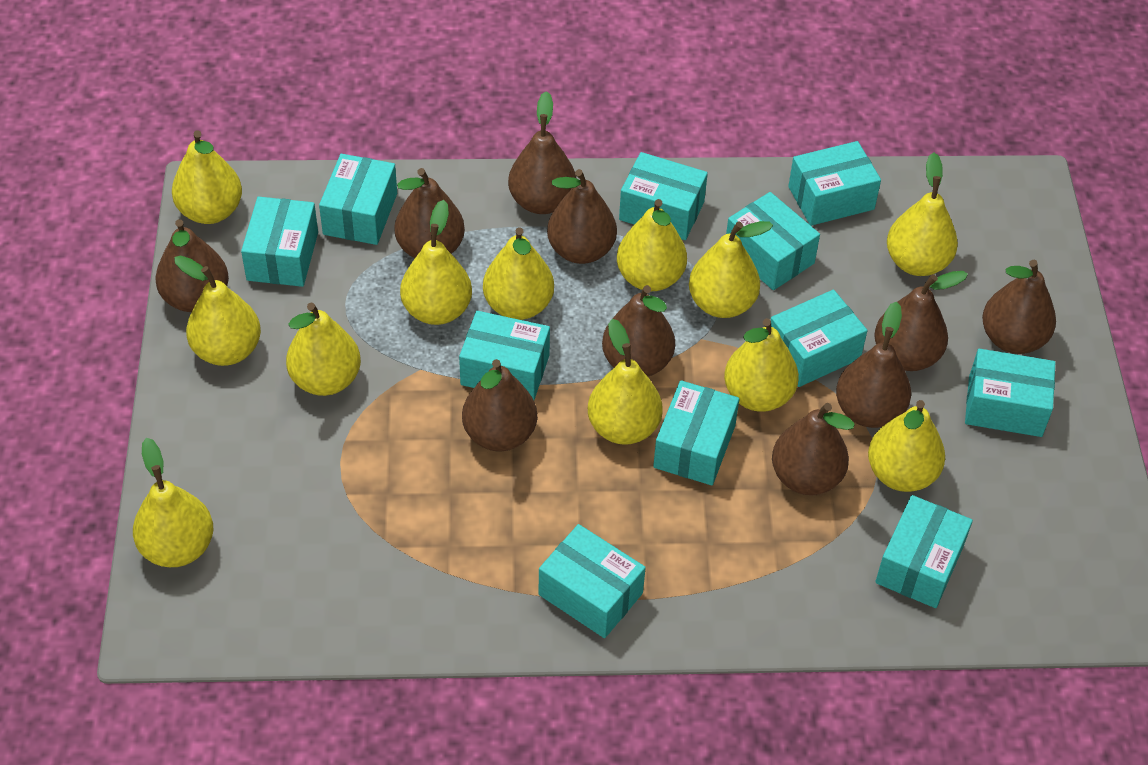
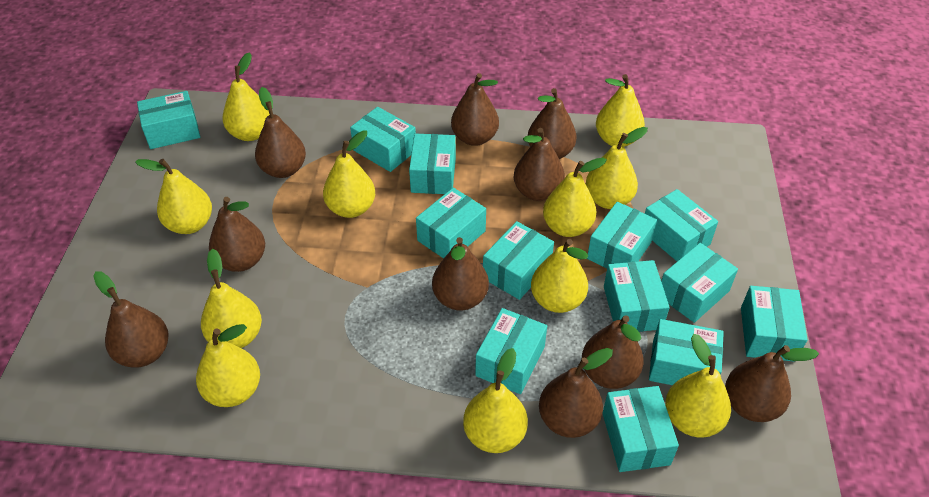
turquoise box: [241,197,318,287] [319,154,397,245] [459,311,550,400] [538,524,646,638] [619,152,708,240] [653,380,739,485] [726,192,820,290] [770,290,867,387] [788,141,881,226] [875,495,973,608] [965,349,1055,437] = 11 -> [137,91,200,149] [350,107,416,172] [409,134,456,194] [416,188,486,259] [475,308,547,394] [483,221,554,300] [587,202,657,269] [603,386,679,472] [604,260,670,332] [645,189,718,261] [649,319,724,385] [661,243,738,323] [741,286,808,362] = 13
yellow pear: [133,438,214,567] [172,130,242,224] [174,255,261,366] [286,302,361,396] [400,200,472,325] [483,227,554,320] [588,319,663,445] [617,199,687,291] [689,221,773,318] [724,318,799,412] [868,400,945,492] [887,152,958,276] = 12 -> [135,159,212,234] [196,324,260,407] [201,249,262,348] [223,52,270,141] [323,130,375,218] [463,348,528,453] [531,239,588,313] [543,158,607,237] [586,127,648,209] [596,74,645,147] [665,334,731,438] = 11

